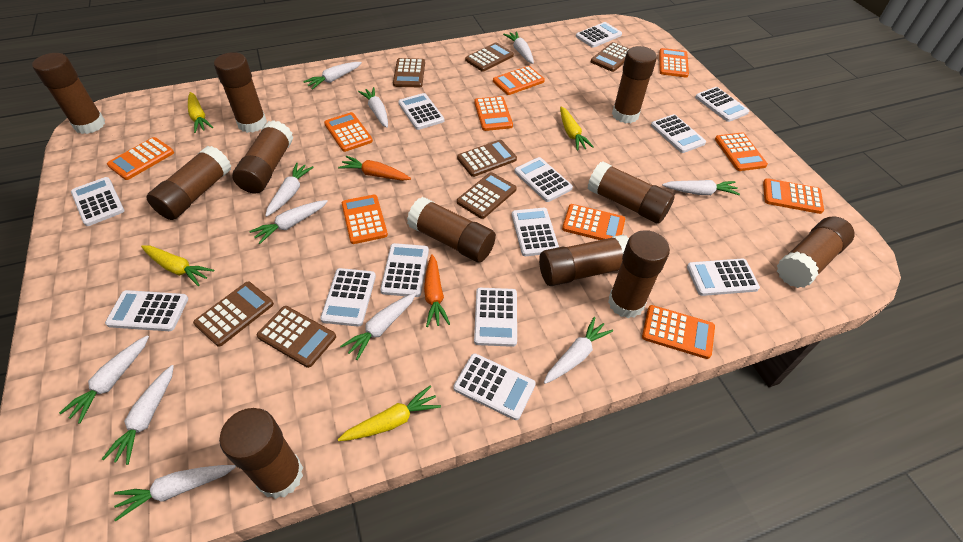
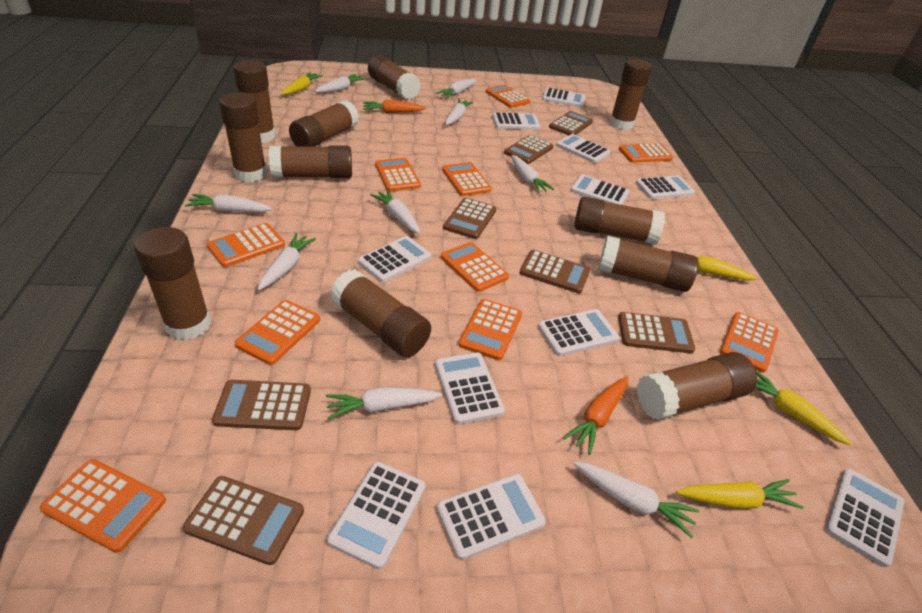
white calculator: [71,177,125,226] [105,290,188,331] [320,268,376,327] [380,243,429,297] [398,93,444,130] [453,354,536,420] [474,288,517,347] [512,208,559,256] [514,157,573,202] [576,22,622,48] [651,114,706,153] [687,259,760,296] [695,87,749,122] = 13 -> [327,462,425,569] [358,236,431,282] [435,352,505,424] [437,474,546,560] [492,112,541,130] [538,309,619,356] [542,88,586,108] [556,134,610,163] [570,175,629,205] [636,176,695,199] [825,468,904,567] = 11
white carrot: [59,335,149,423] [102,365,174,465] [114,465,236,522] [249,200,328,244] [265,163,314,217] [303,62,362,90] [340,293,416,360] [358,87,388,128] [503,31,534,64] [544,317,613,384] [662,180,740,195] = 11 -> [185,194,272,212] [258,233,316,290] [315,74,366,93] [326,387,443,420] [370,189,420,234] [436,79,476,98] [445,99,473,125] [512,155,554,193] [574,462,699,538] = 9

